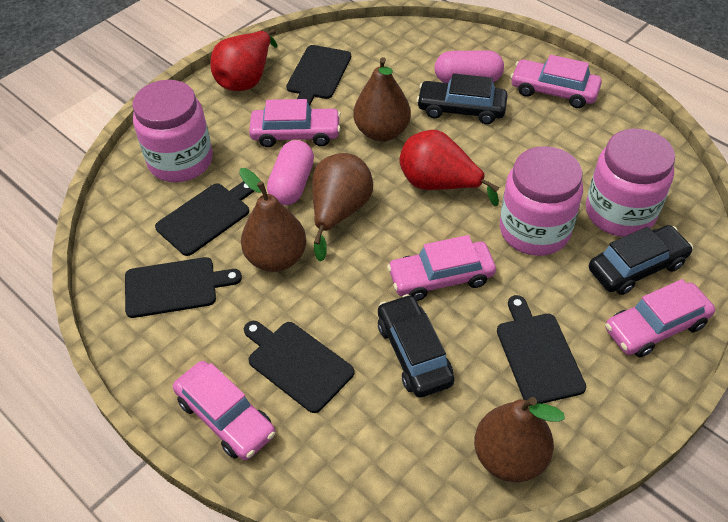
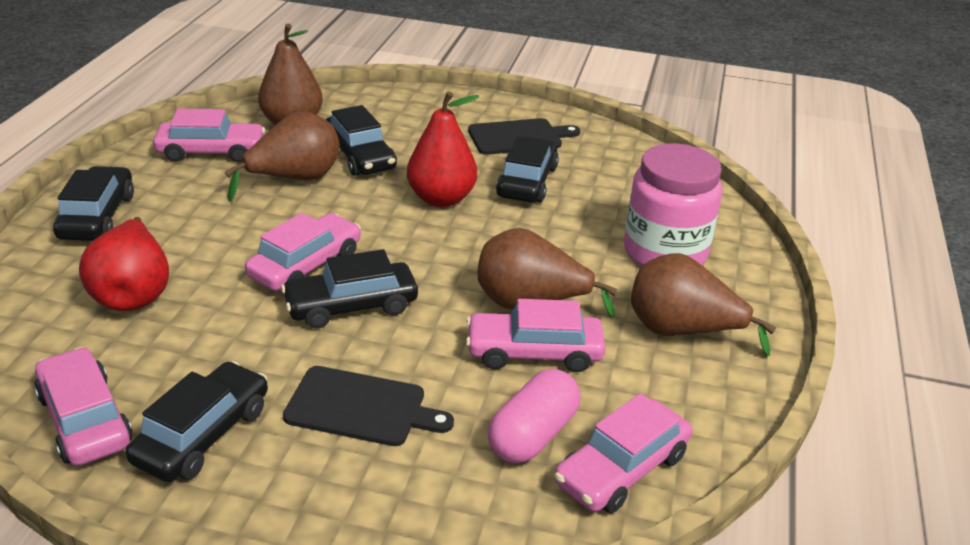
black car: [378,294,454,398] [416,73,508,124] [589,225,693,295] = 3 -> [53,166,134,241] [125,361,268,482] [281,249,418,328] [326,105,397,176] [496,136,559,203] = 5
black cutting board: [125,257,242,318] [155,181,254,256] [244,321,354,413] [286,45,351,105] [497,295,586,404] = 5 -> [283,366,454,446] [468,118,580,155] = 2
pink capsule: [267,140,314,205] [434,50,504,83] = 2 -> [488,369,580,463] = 1
pink jar: [133,80,213,182] [500,146,583,256] [586,129,675,237] = 3 -> [624,143,722,266] = 1

